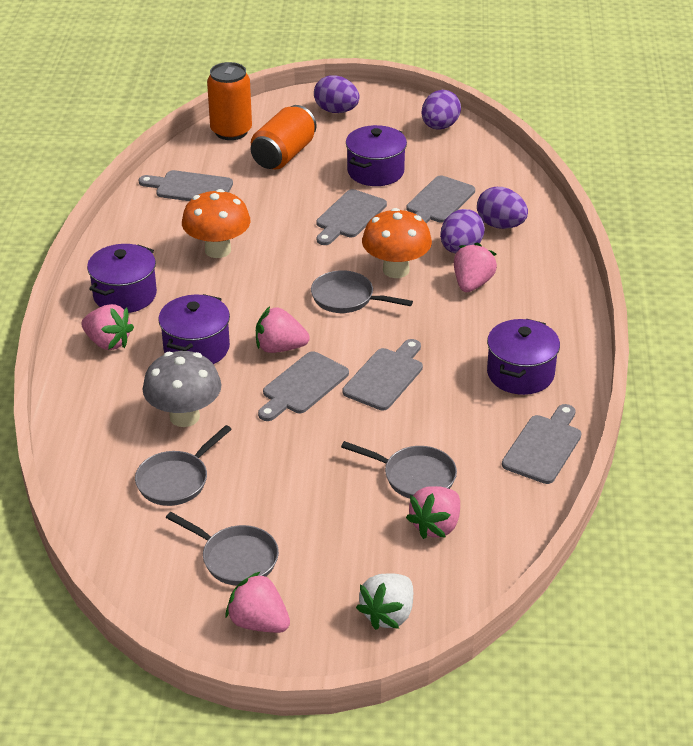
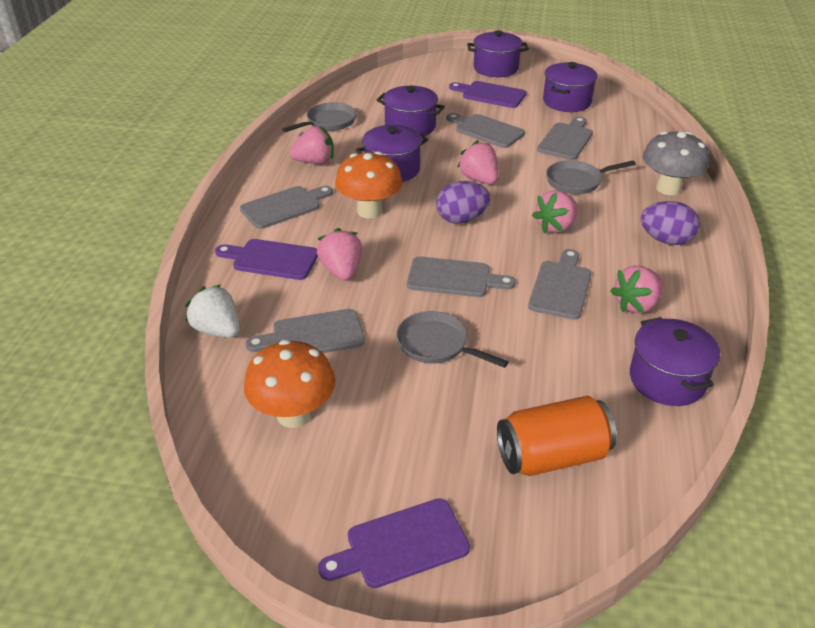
grey pan: [135,425,232,506] [166,512,279,586] [311,270,413,313] [341,441,457,499] = 4 -> [282,102,356,132] [396,311,508,368] [546,160,636,194] = 3
orange can: [207,62,252,140] [251,105,317,169] = 2 -> [497,396,617,476] = 1
purple cutting board: none = 0 -> [215,239,318,280] [318,498,470,588] [449,81,526,108] = 3
purple egg: [314,75,360,113] [421,90,461,130] [440,209,485,253] [477,187,528,229] = 4 -> [436,181,491,224] [641,201,700,245] = 2
purple pot: [87,244,157,313] [158,294,230,364] [346,125,407,186] [487,319,560,395] = 4 -> [356,125,428,182] [377,86,445,136] [467,30,529,77] [543,62,598,112] [630,317,720,406] = 5

